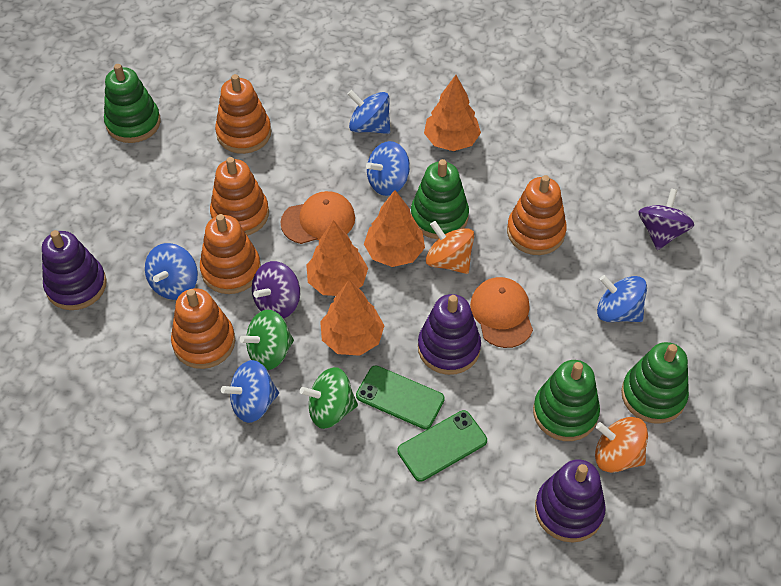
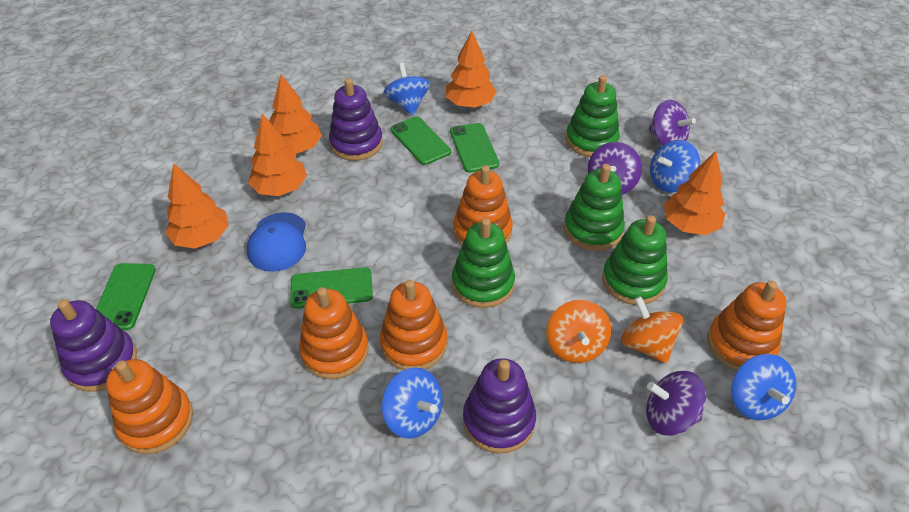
blue cap: none = 0 -> [247,212,306,272] = 1
blue spinning top: [145,243,198,300] [221,360,279,423] [348,90,390,134] [366,141,410,196] [597,275,647,322] = 5 -> [381,367,443,439] [383,63,430,116] [650,140,700,193] [731,354,796,420] = 4
green phone: [356,366,445,429] [397,410,487,482] = 2 -> [96,263,156,330] [290,267,373,309] [391,116,451,165] [450,123,499,173] = 4
green spinning top: [240,310,294,370] [300,367,358,429] = 2 -> none = 0
orange cap: [280,191,355,244] [470,277,533,348] = 2 -> none = 0
orange tree: [306,220,368,296] [320,279,385,356] [364,190,425,267] [424,75,481,151] = 4 -> [165,163,229,249] [248,114,307,196] [269,75,322,154] [446,31,497,108] [664,151,725,235] = 5
purple spinning top: [252,261,300,319] [638,188,694,250] = 2 -> [587,142,642,195] [646,371,706,436] [649,100,696,146] = 3

